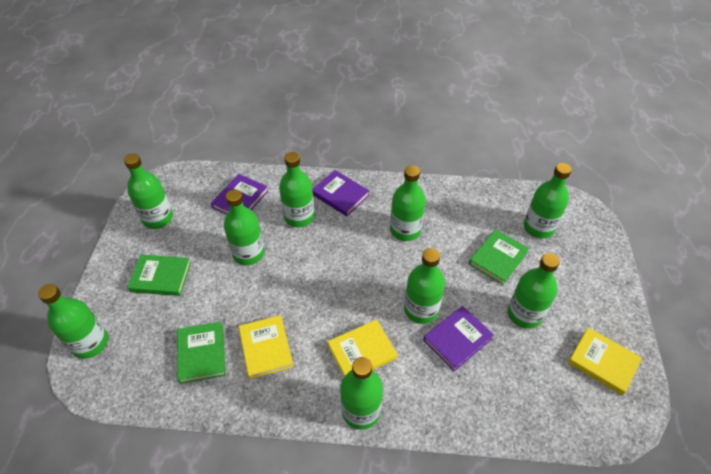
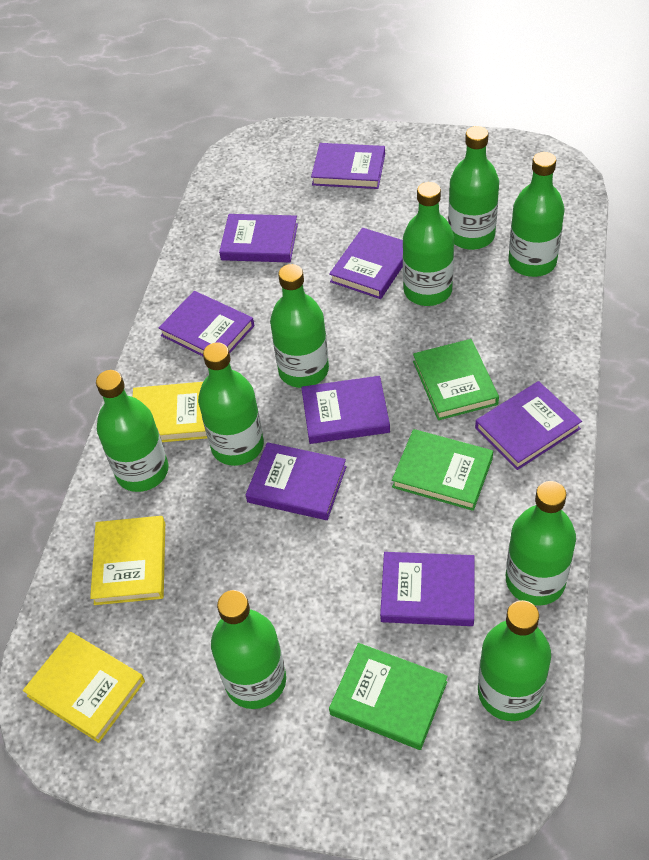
purple book: [211,174,268,214] [312,170,369,216] [423,306,494,371] = 3 -> [159,291,254,356] [219,214,298,263] [246,442,347,520] [301,376,390,444] [311,143,385,189] [329,228,403,299] [380,552,474,626] [475,381,582,470] = 8

